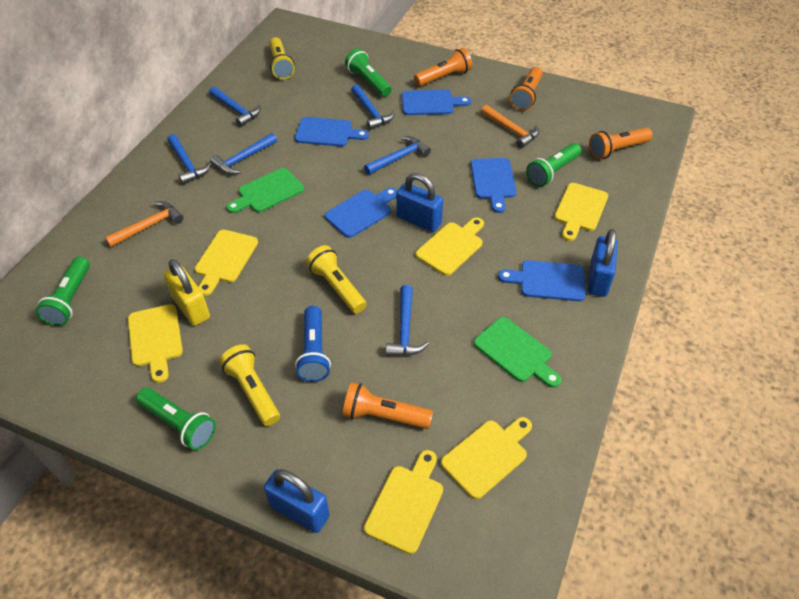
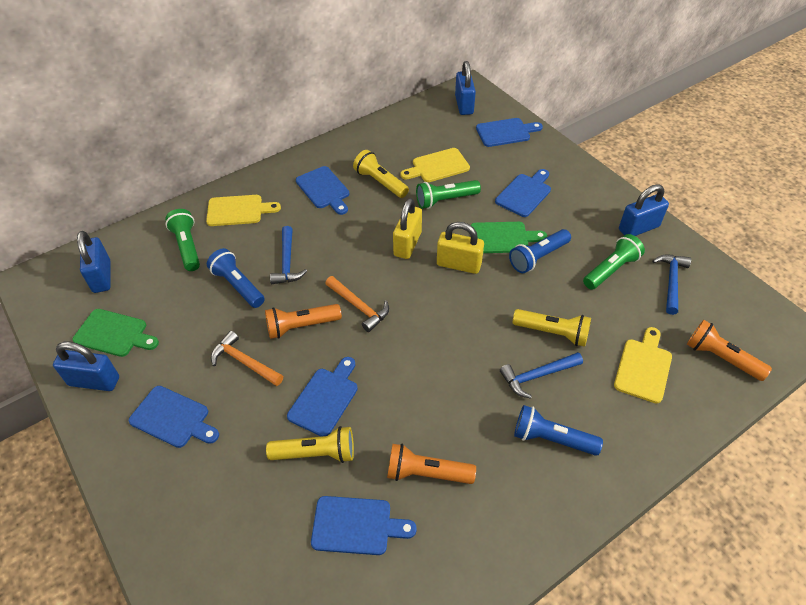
blue cutting board: [295,117,369,147] [324,187,397,238] [402,90,471,115] [471,158,517,213] [498,260,586,302] = 5 -> [129,386,219,448] [287,357,358,437] [296,166,349,215] [311,496,417,555] [476,118,543,147] [495,169,551,217] = 6
blue flashlight: [295,306,331,382] = 1 -> [207,248,265,308] [509,229,571,273] [514,405,603,456] = 3
blue hammer: [167,134,211,185] [209,86,261,127] [210,133,277,175] [351,84,395,130] [364,136,431,175] [386,285,429,356] = 6 -> [270,226,307,284] [500,352,583,399] [652,255,691,315] = 3
blue padlock: [264,469,330,533] [396,173,443,232] [588,229,618,297] = 3 -> [53,342,119,391] [77,231,110,293] [455,61,476,115] [619,184,669,236] = 4
green flashlight: [36,257,90,326] [136,388,216,450] [345,49,392,97] [526,143,582,187] = 4 -> [165,209,200,271] [416,180,481,209] [583,234,645,290] = 3
orange flashlight: [343,382,433,429] [414,48,472,86] [510,67,543,111] [589,128,653,159] = 4 -> [265,304,342,339] [387,444,476,484] [687,320,772,381] = 3
yellow cutting board: [128,304,183,383] [195,230,258,296] [364,450,443,554] [416,218,484,276] [441,417,532,499] [554,183,608,241] = 6 -> [206,195,281,226] [400,148,470,182] [614,327,672,404] = 3
yellow padlock: [164,259,210,326] = 1 -> [393,198,422,259] [437,222,484,274] = 2

